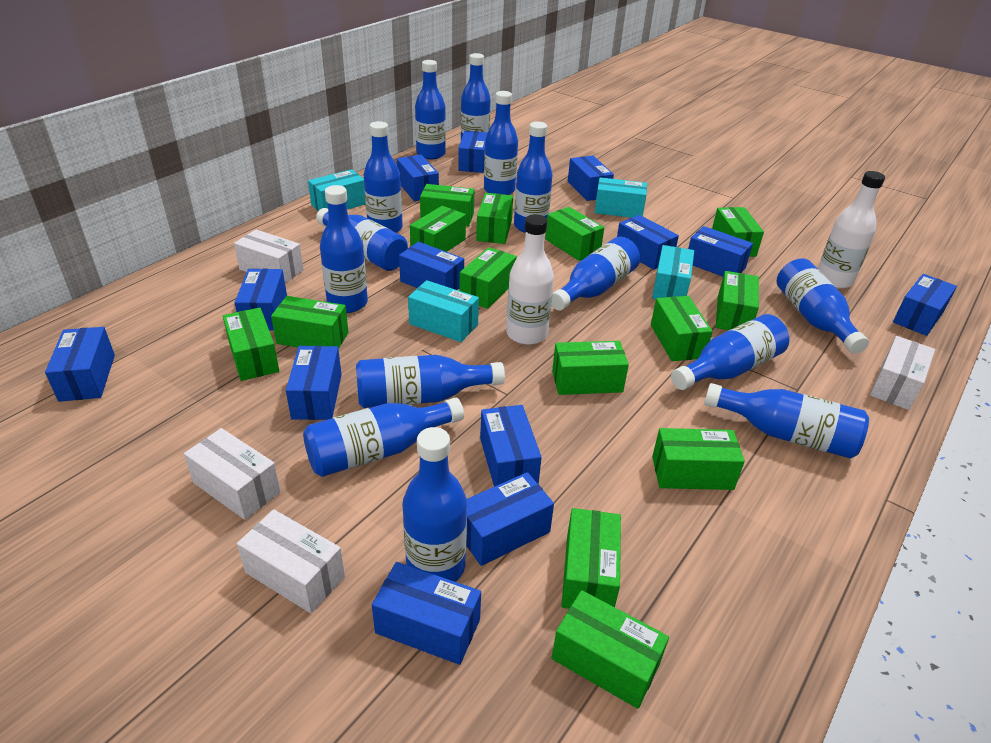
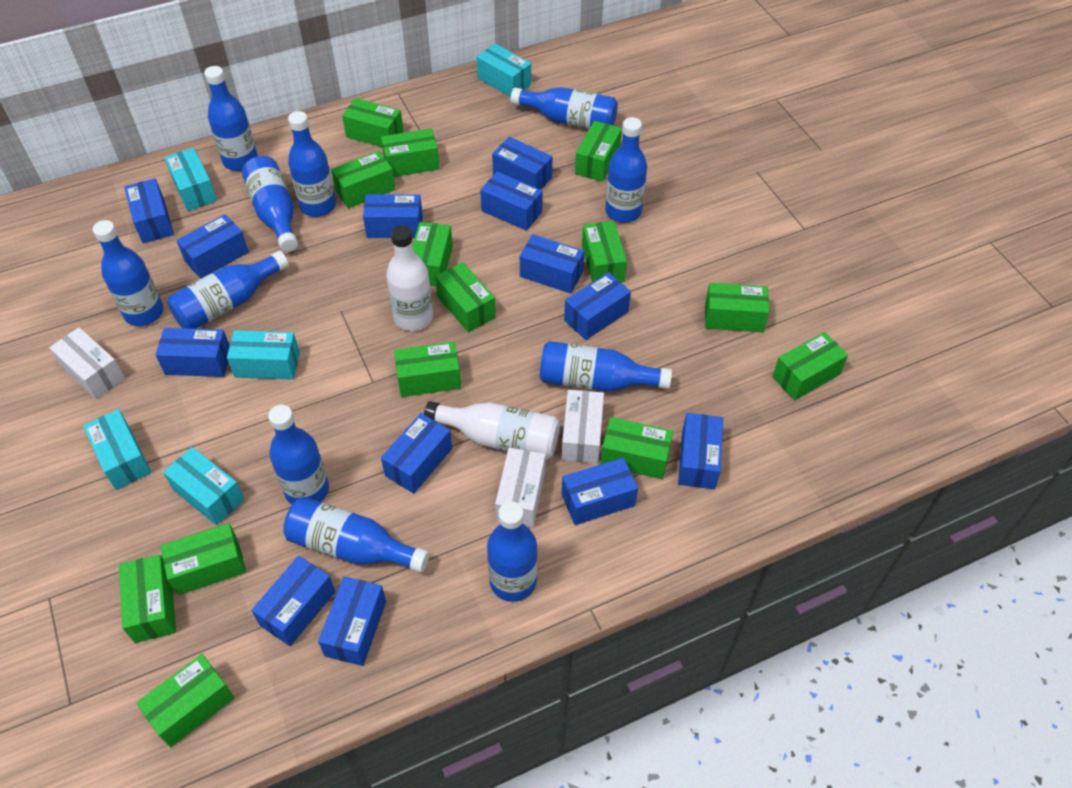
blue bottle: [303,398,464,477] [316,208,408,271] [320,185,368,313] [356,355,505,408] [364,121,403,233] [402,427,467,582] [415,60,446,159] [461,53,491,139] [484,91,518,195] [514,121,552,233] [551,237,640,311] [671,314,789,390] [704,383,869,459] [776,258,869,354] = 14 -> [93,220,163,326] [167,250,289,329] [204,66,258,171] [242,156,298,252] [268,405,329,505] [283,497,429,573] [288,111,336,217] [487,501,538,602] [511,87,618,129] [540,341,672,392] [605,117,647,223] = 11
turquoise box: [308,169,365,211] [408,280,479,342] [594,177,647,218] [652,245,694,299] = 4 -> [83,409,151,490] [163,447,245,525] [164,148,217,211] [227,330,300,380] [477,44,531,97] = 5
white box: [184,428,281,520] [234,230,304,283] [237,509,345,613] [870,336,935,410] = 4 -> [49,327,125,400] [495,448,546,527] [561,390,604,464] = 3

